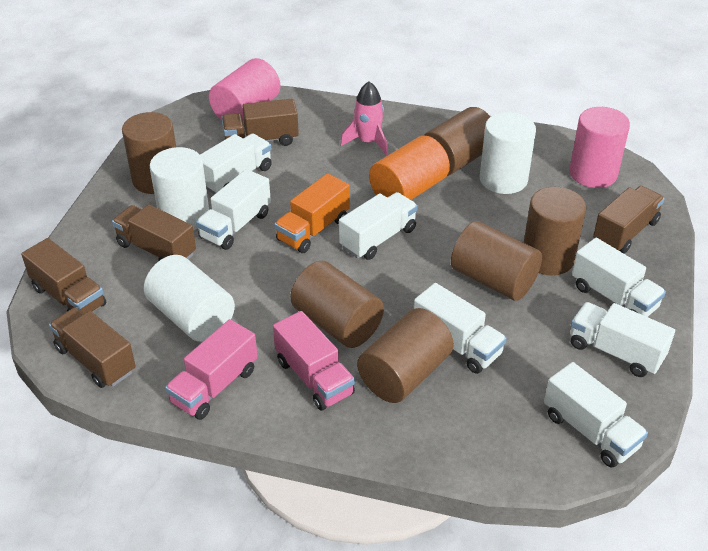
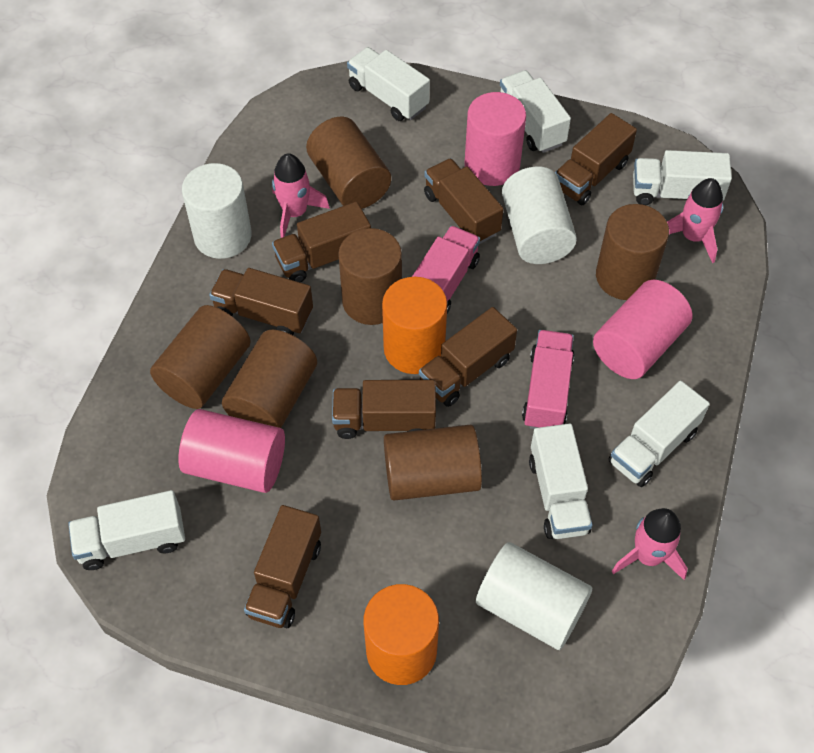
brown truck: [21,238,106,314] [49,307,136,388] [112,204,196,261] [221,99,299,146] [593,186,665,253] = 5 -> [209,268,313,335] [244,505,321,628] [272,202,371,283] [332,380,436,439] [419,307,517,407] [424,158,504,244] [555,113,637,205] = 7
orange cylinder: [369,136,450,200] = 1 -> [364,584,439,685] [382,277,447,374] = 2
orange truck: [274,173,350,253] = 1 -> none = 0
pink cylinder: [209,58,281,122] [569,107,630,188] = 2 -> [178,409,285,493] [465,92,526,186] [593,280,692,379] = 3
pink rocket: [340,81,388,156] = 1 -> [272,153,330,238] [612,508,688,580] [667,178,723,263] = 3
white truck: [196,169,271,250] [200,133,272,195] [339,192,418,260] [414,283,507,374] [544,362,648,468] [570,302,675,377] [572,238,666,317] = 7 -> [68,490,185,570] [347,47,430,121] [500,70,571,153] [529,423,593,539] [609,381,710,487] [633,150,732,205] = 6

